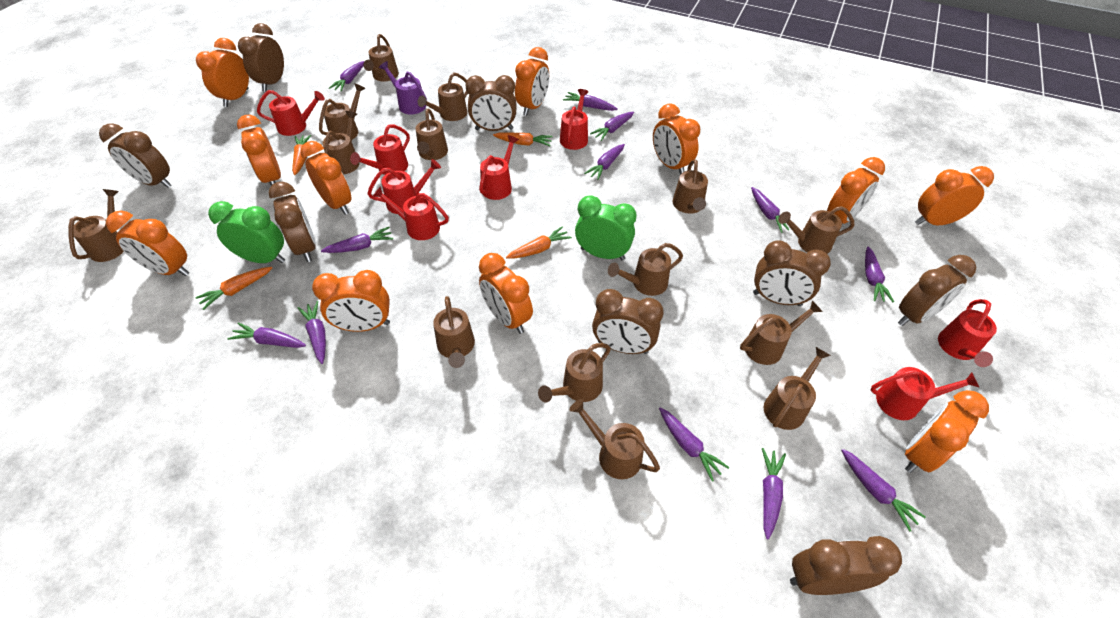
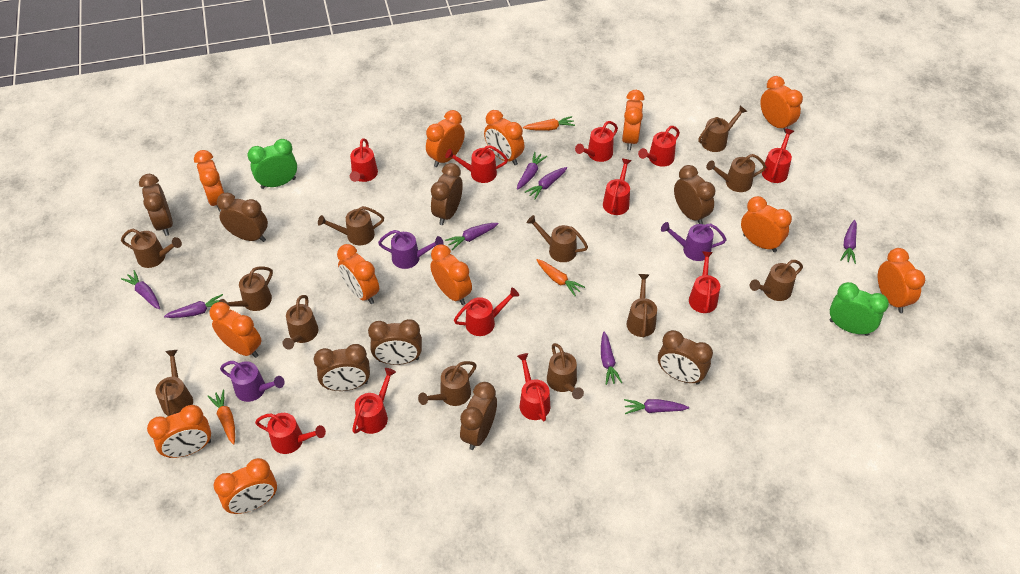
brown watering can: [68,189,124,262] [319,83,366,140] [322,111,360,174] [363,34,399,81] [416,108,448,160] [418,73,468,121] [433,296,475,368] [538,343,611,403] [569,399,660,479] [608,243,683,296] [673,159,708,214] [740,300,823,365] [764,347,831,430] [778,206,855,254] = 14 -> [121,229,182,268] [156,350,193,416] [219,267,273,311] [282,295,319,349] [318,206,384,245] [418,361,477,406] [527,215,588,262] [547,343,584,399] [627,274,657,337] [698,106,748,152] [706,154,766,192] [750,260,803,301] = 12
orange carrot: [195,267,272,310] [292,135,311,175] [493,133,553,146] [506,226,572,259] = 4 -> [208,389,235,445] [523,116,575,131] [537,259,585,296] = 3
orange clock: [106,211,189,276] [196,38,249,107] [237,115,281,186] [301,141,352,215] [312,270,390,332] [479,253,533,334] [515,47,549,116] [653,103,700,175] [827,157,885,224] [905,390,989,473] [915,166,994,225] = 11 -> [147,405,211,458] [194,150,224,211] [209,302,261,358] [214,458,277,514] [337,244,379,304] [426,110,465,167] [430,244,472,305] [484,110,524,165] [622,90,644,150] [741,196,792,252] [760,76,803,133] [878,248,925,313] = 12
purple carrot: [228,323,306,348] [298,301,326,364] [321,227,393,253] [329,61,364,91] [563,92,618,111] [584,144,625,180] [590,112,634,141] [659,407,729,482] [751,187,789,233] [762,448,786,540] [841,449,926,532] [865,247,894,302] = 12 -> [121,270,160,309] [164,294,223,318] [445,223,499,250] [517,152,547,190] [525,167,567,200] [601,332,622,385] [624,399,689,414] [840,220,857,264] = 8
purple watering can: [379,61,427,114] = 1 -> [220,361,285,402] [378,230,444,269] [661,222,727,261] = 3
red watering can: [257,90,325,136] [350,124,410,175] [367,159,441,214] [372,186,449,240] [479,135,519,200] [560,89,589,150] [870,367,980,420] [938,299,997,367] = 8 -> [255,413,326,454] [350,138,378,182] [352,368,396,434] [445,145,508,183] [454,287,519,336] [517,353,550,421] [575,121,618,162] [603,158,631,215] [638,126,680,167] [689,251,720,313] [762,128,794,183] = 11

